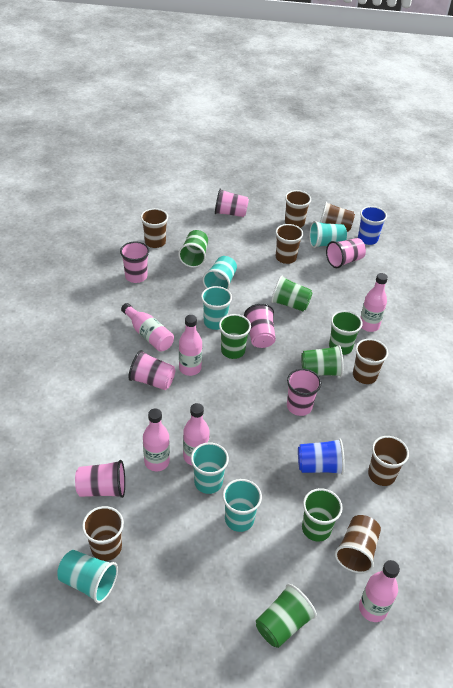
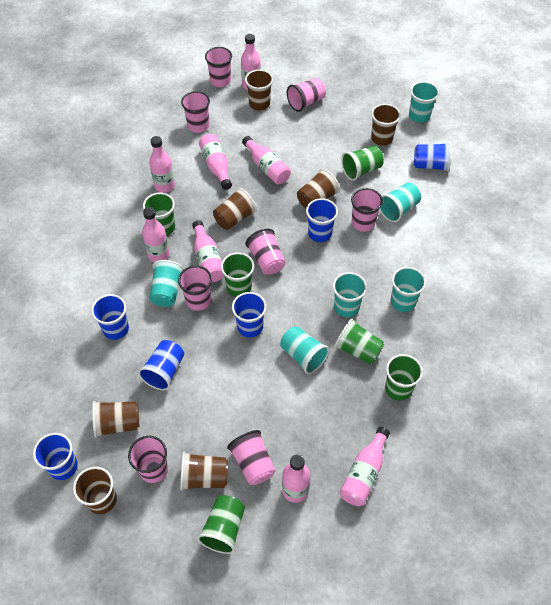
blue cup: [298,438,345,475] [358,206,387,245] = 2 -> [33,433,78,480] [91,294,129,340] [138,340,184,390] [232,292,266,337] [306,198,338,242] [414,142,451,172] = 6
brown cup: [82,506,124,561] [141,208,168,248] [276,224,303,264] [285,190,311,228] [320,202,355,232] [335,515,381,573] [353,339,388,384] [368,436,409,486] = 8 -> [73,467,117,514] [92,401,139,438] [180,452,228,491] [213,188,257,230] [245,69,273,110] [297,169,340,208] [371,104,401,146] = 7
green cup: [178,230,208,268] [219,314,251,359] [256,584,317,648] [271,275,313,311] [301,345,343,377] [302,488,343,541] [329,311,362,355] = 7 -> [143,193,175,236] [197,495,245,554] [221,252,254,297] [334,319,384,365] [341,146,384,181] [385,354,423,401] = 6
pink bottle: [121,303,174,352] [143,408,170,471] [179,315,202,376] [183,403,209,466] [359,560,400,622] [360,273,388,332] = 6 -> [142,207,170,262] [149,136,175,193] [192,220,224,282] [199,134,232,190] [241,34,261,90] [242,136,291,184] [282,455,310,503] [340,427,390,506] = 8
pink cup: [75,460,125,498] [120,241,150,283] [128,350,176,390] [215,189,249,217] [244,304,276,348] [287,369,321,416] [326,238,366,268] = 7 -> [128,436,168,483] [178,266,212,311] [181,91,210,133] [205,47,232,87] [227,430,276,485] [246,229,286,275] [287,78,326,112] [351,188,383,232] = 8

